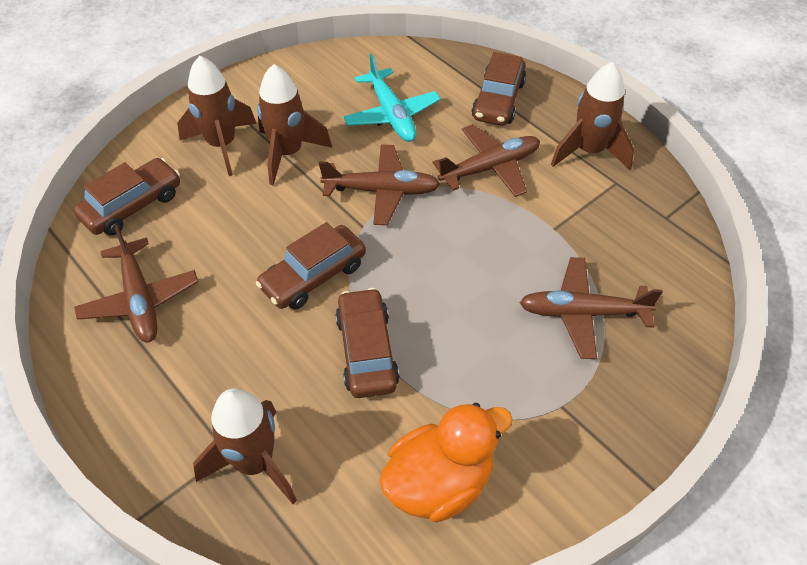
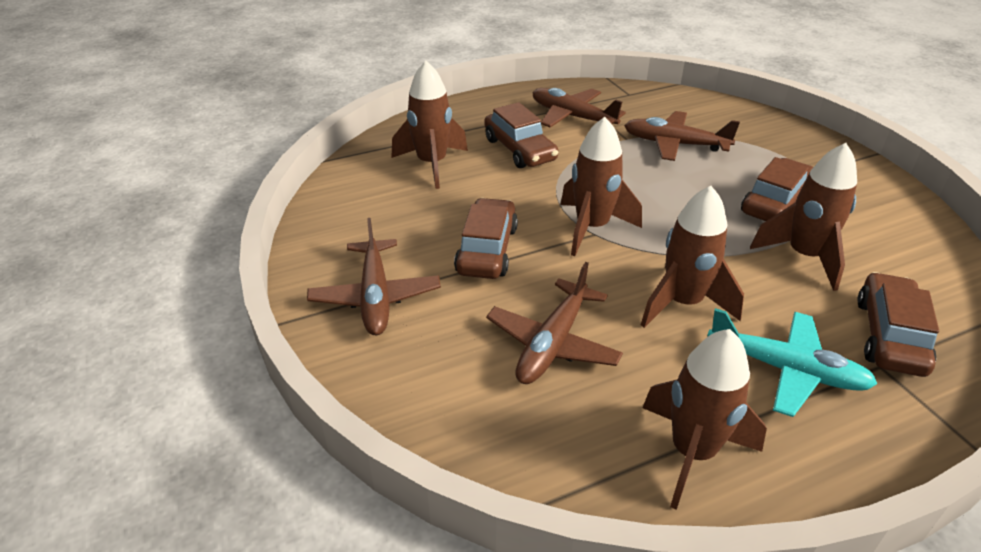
brown rocket: [177,56,256,176] [193,388,297,504] [257,64,332,185] [551,62,634,170] = 4 -> [391,61,468,189] [560,117,642,256] [641,186,744,328] [642,329,767,510] [750,143,857,291] = 5
orange duck: [379,403,513,522] = 1 -> none = 0

